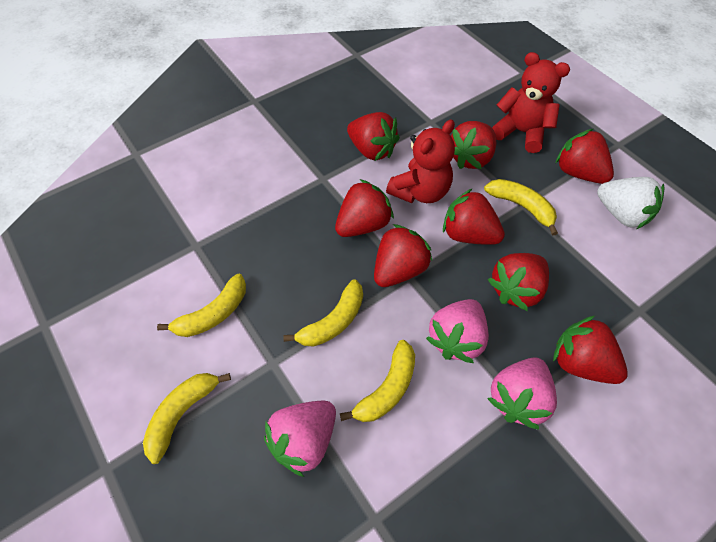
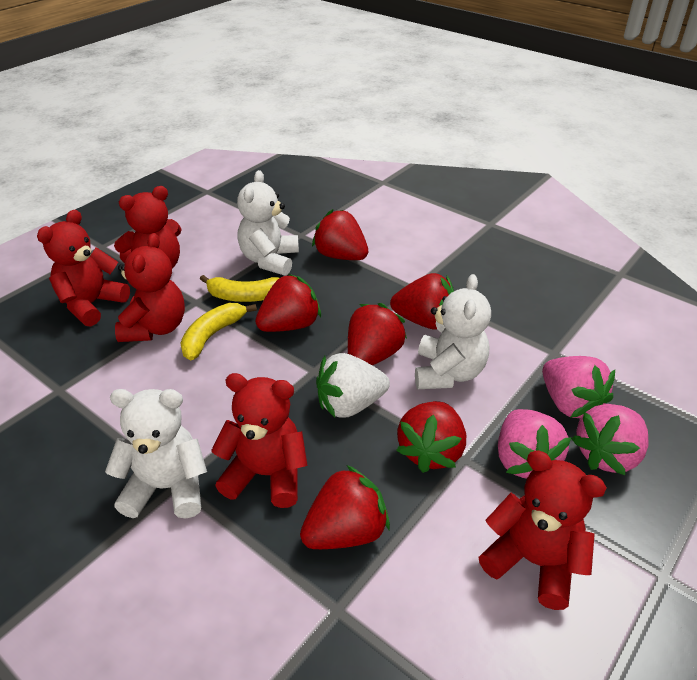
red strawberry: [335,179,394,237] [347,112,400,161] [374,224,432,287] [443,188,505,245] [451,121,496,169] [488,253,549,311] [553,316,628,384] [555,129,614,184] = 8 -> [255,274,321,332] [300,465,390,549] [312,209,368,260] [348,303,407,365] [390,273,454,329] [396,401,466,473] = 6
red teddy bear: [386,119,455,203] [492,52,570,153] = 2 -> [37,210,130,326] [114,186,182,269] [115,233,185,342] [211,373,308,508] [479,450,607,610] = 5
white teddy bear: none = 0 -> [105,389,207,519] [237,170,299,276] [415,274,491,389] = 3
yellow banana: [143,373,231,464] [157,274,246,337] [283,279,363,347] [340,340,415,422] [484,179,558,235] = 5 -> [180,303,257,360] [200,275,279,302] = 2

